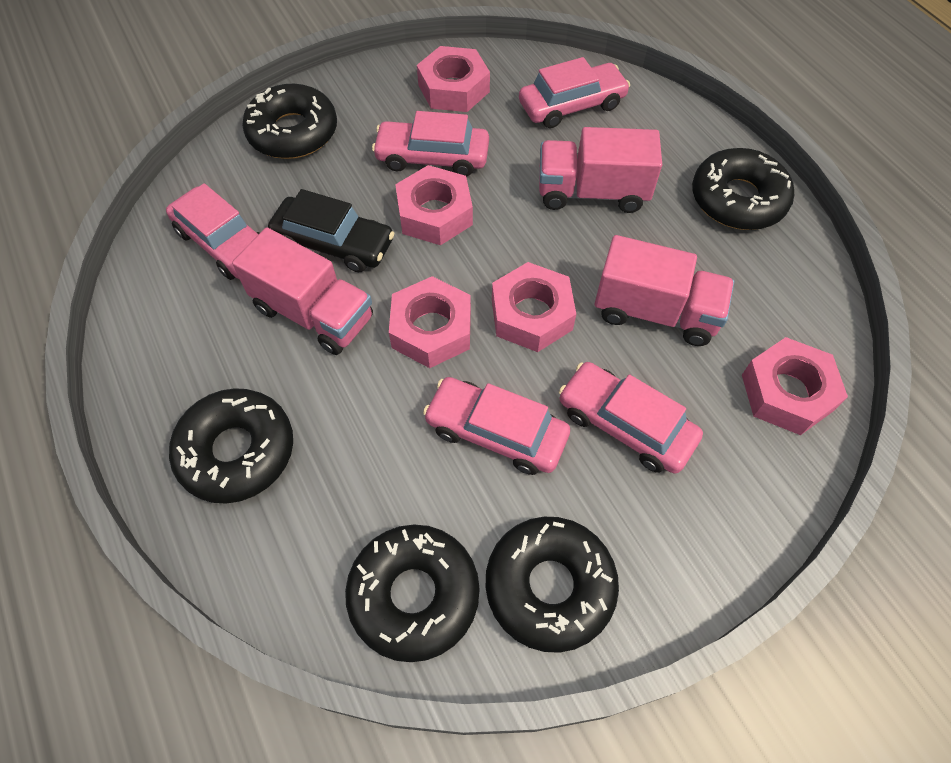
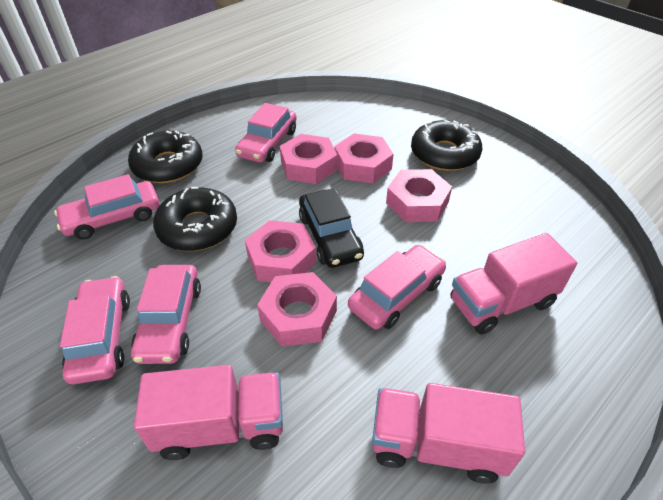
black donut: [169,388,293,504] [242,84,337,159] [345,524,480,662] [486,517,619,653] [692,148,794,230] = 5 -> [128,131,203,183] [153,187,237,251] [411,120,482,171] = 3

